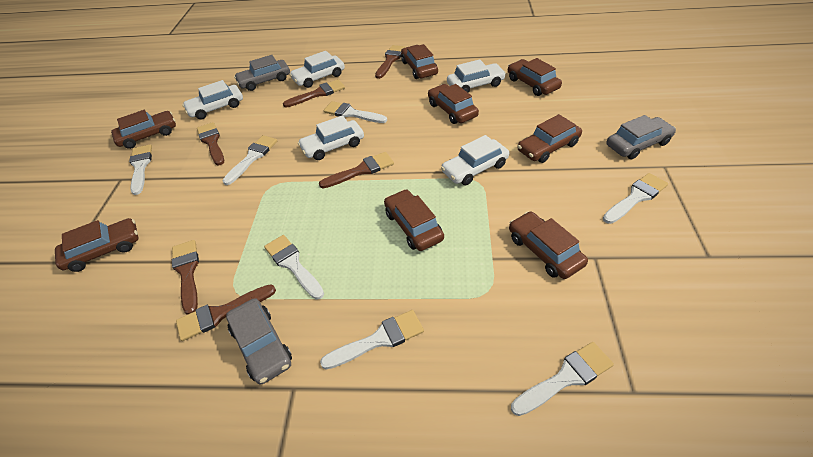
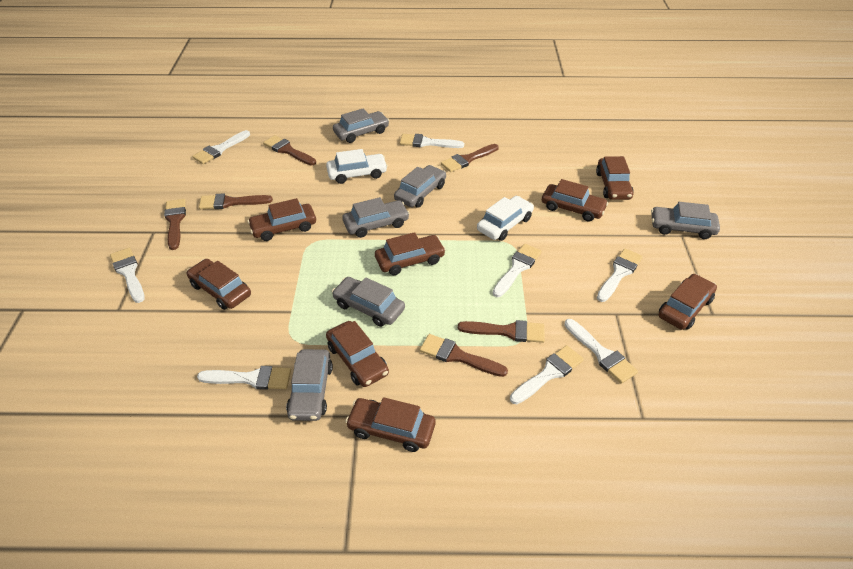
grey car: [226,298,292,385] [234,55,290,91] [606,115,676,159] = 3 -> [286,349,333,421] [332,277,405,327] [333,109,389,143] [342,197,410,238] [394,165,446,208] [651,202,720,239] = 6
white brush: [129,144,152,195] [222,135,277,185] [264,235,324,299] [320,310,424,369] [323,101,387,123] [511,342,614,416] [603,173,668,224] = 7 -> [110,248,145,303] [192,130,250,164] [197,366,291,390] [400,134,464,148] [493,244,542,297] [510,345,584,404] [564,319,638,384] [597,249,643,302] = 8
white car: [182,80,243,119] [289,51,345,88] [298,115,364,160] [441,135,509,185] [447,59,506,93] = 5 -> [326,149,388,184] [477,196,534,241] = 2

